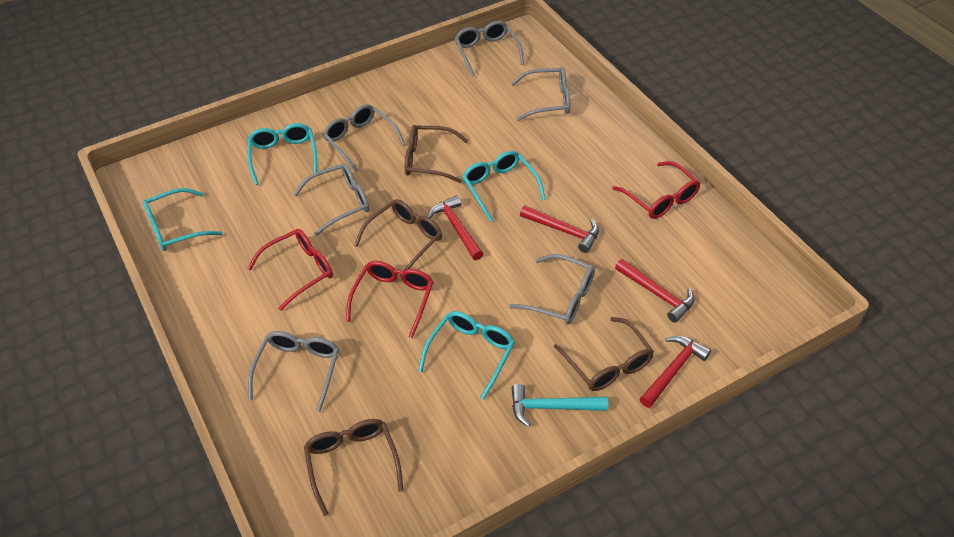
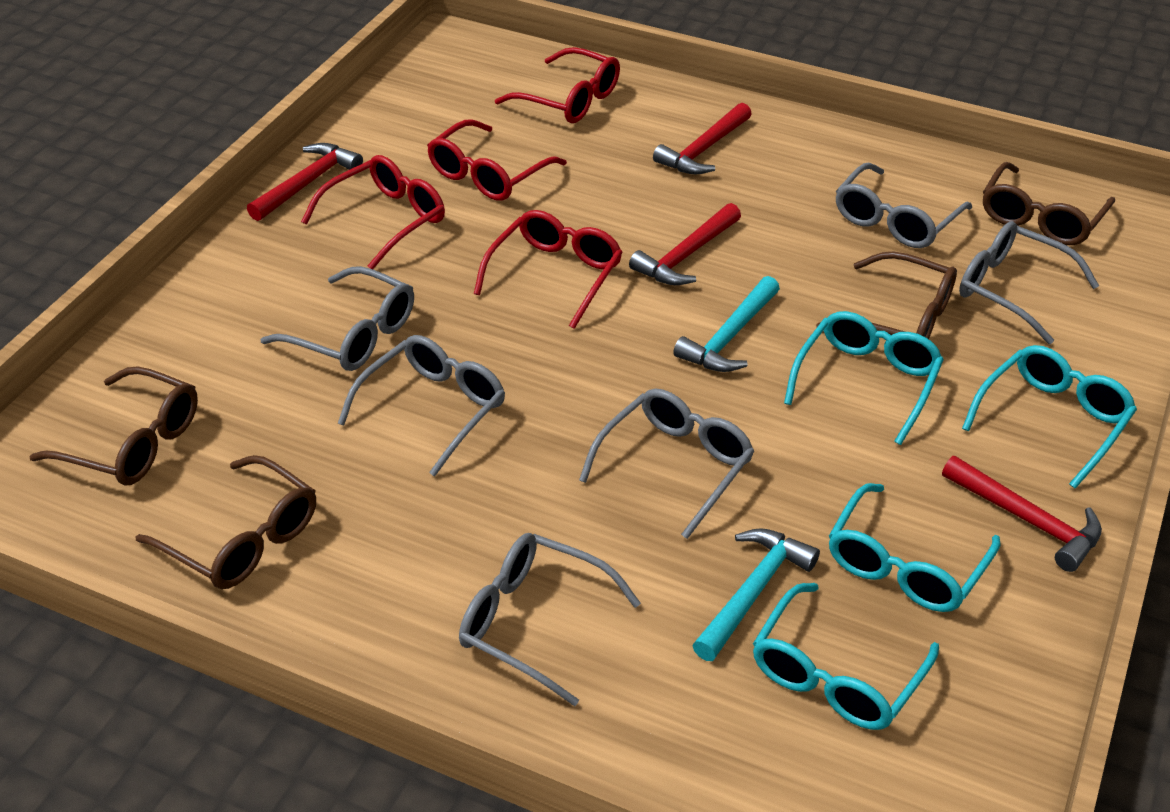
red glasses: [247,229,333,311] [346,261,434,338] [612,161,700,219] = 3 -> [301,155,445,269] [427,119,567,201] [474,210,623,329] [495,47,620,123] = 4
turquoise hammer: [511,384,608,427] = 1 -> [673,276,780,372] [692,528,820,661] = 2

